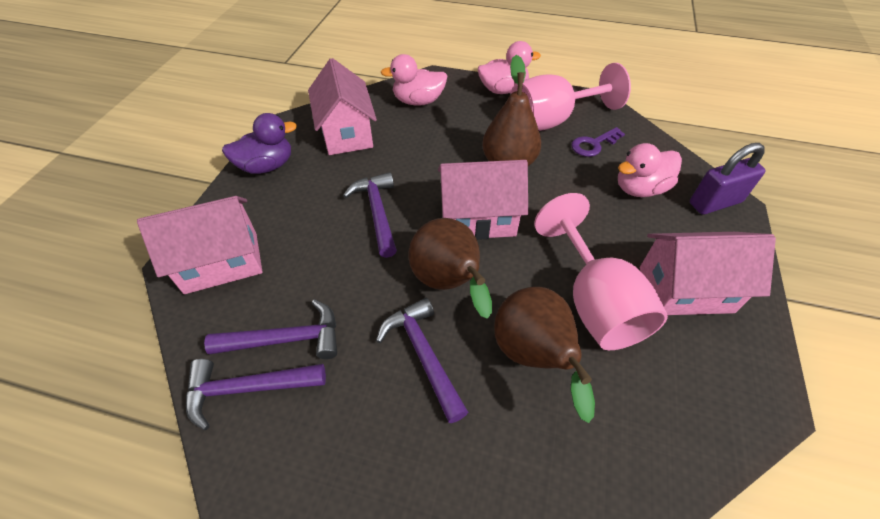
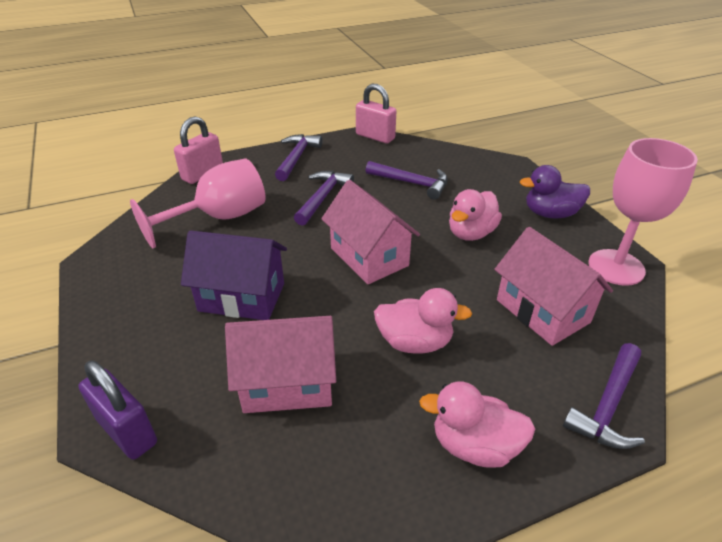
brown pear: [408,218,492,319] [482,55,541,166] [494,287,595,423] = 3 -> none = 0
pink house: [137,196,262,294] [308,58,377,155] [438,160,528,240] [640,232,776,315] = 4 -> [225,316,336,413] [321,180,420,284] [494,227,613,346] = 3
pink padlock: none = 0 -> [174,116,223,184] [356,84,396,144] = 2
purple house: none = 0 -> [181,230,287,320] = 1
purple key: [571,127,625,157] = 1 -> none = 0

